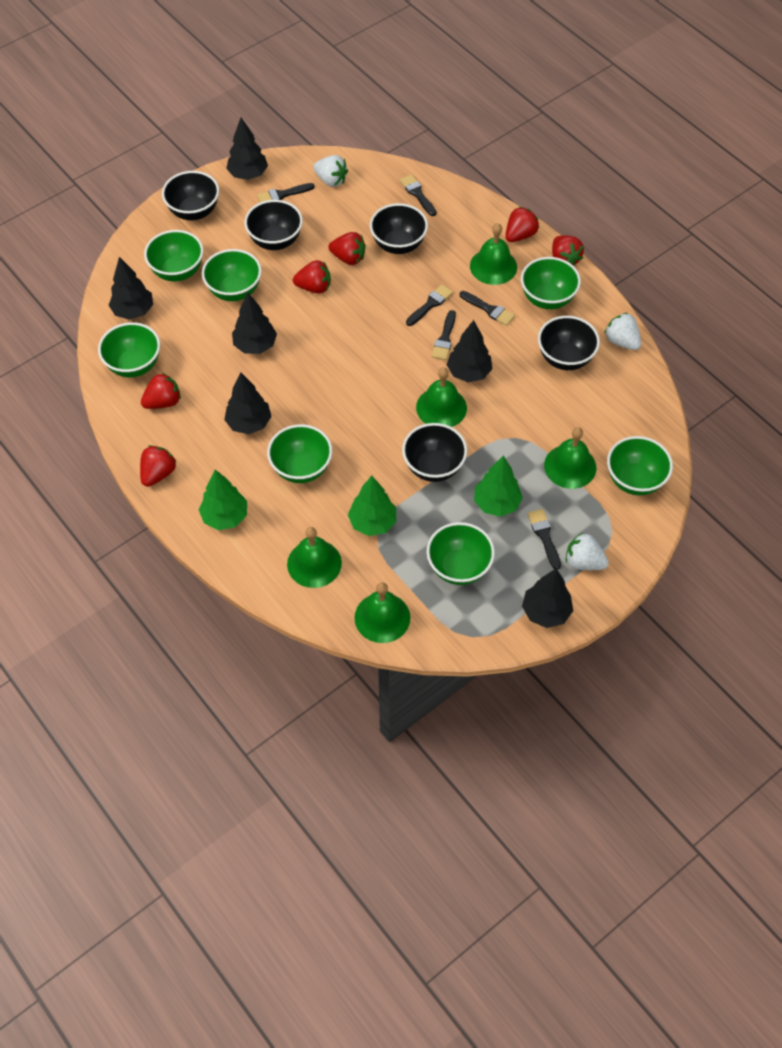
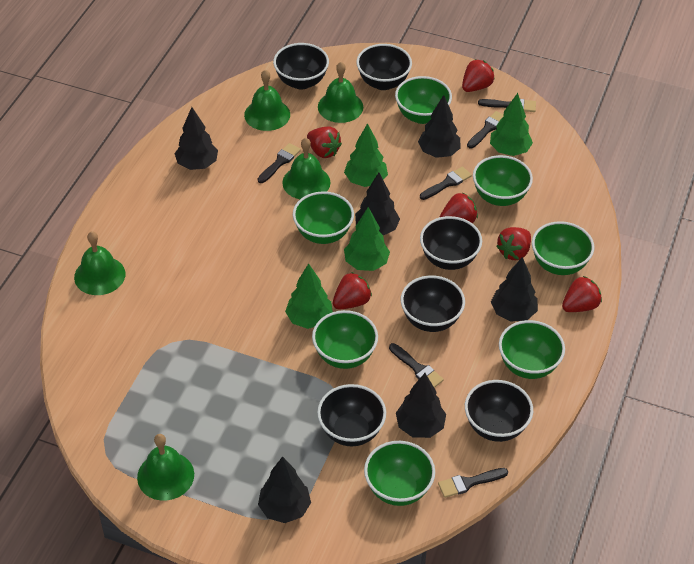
black bowl: [162,171,219,220] [244,200,303,250] [370,203,428,254] [402,423,467,482] [538,316,600,370] = 5 -> [273,43,329,89] [317,384,386,446] [356,44,412,90] [401,275,465,332] [420,216,482,270] [465,380,533,442] = 6
green tree: [199,470,247,530] [348,476,396,536] [474,455,523,517] = 3 -> [285,263,333,329] [344,123,388,187] [344,207,390,271] [490,93,533,156] = 4
white strawberry: [313,155,348,187] [566,533,609,570] [604,313,641,350] = 3 -> none = 0

